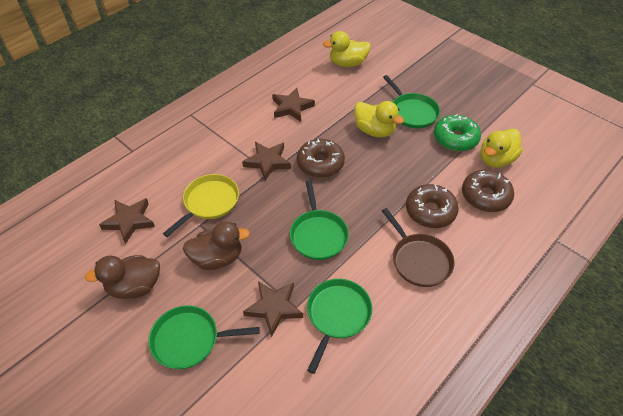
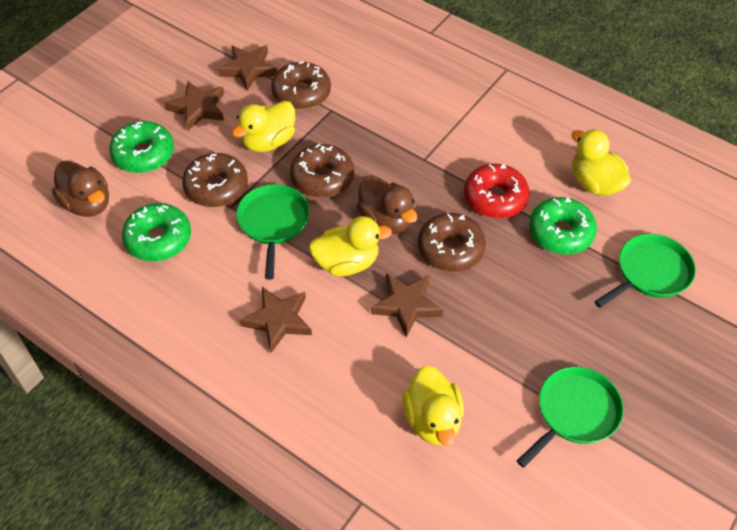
brown donut: [297,139,345,178] [406,184,459,228] [462,170,514,212] = 3 -> [182,153,248,207] [271,61,331,110] [290,144,354,198] [418,213,486,272] = 4
brown pan: [382,208,455,287] = 1 -> none = 0
green donut: [434,114,481,152] = 1 -> [109,121,174,173] [122,203,191,261] [529,197,597,255] = 3
green pan: [148,305,260,369] [290,180,349,260] [307,279,372,374] [383,75,440,128] = 4 -> [236,184,310,280] [517,367,624,468] [594,234,696,308] = 3
red donut: none = 0 -> [464,164,530,218] = 1
yellow duck: [323,31,371,67] [354,101,404,137] [481,128,523,168] = 3 -> [232,101,295,152] [309,216,392,276] [402,365,464,446] [571,129,631,196] = 4
yellow pan: [163,174,239,237] = 1 -> none = 0

